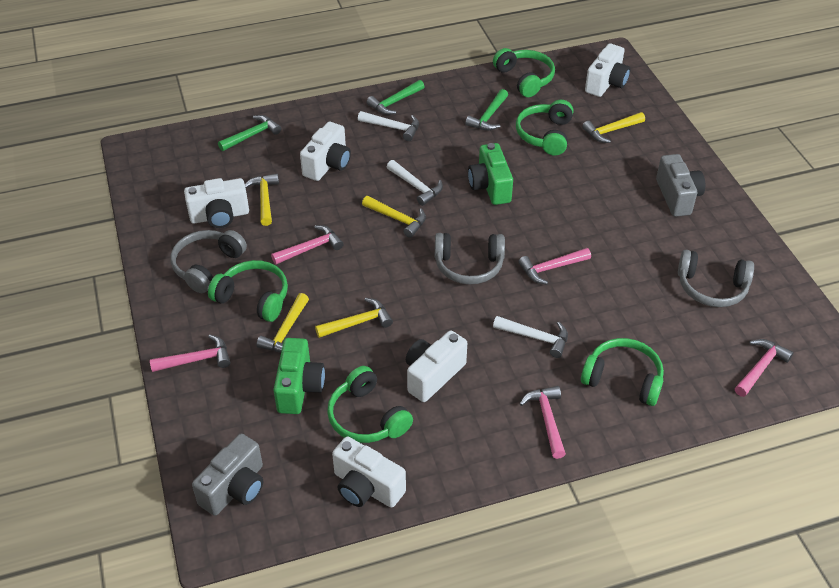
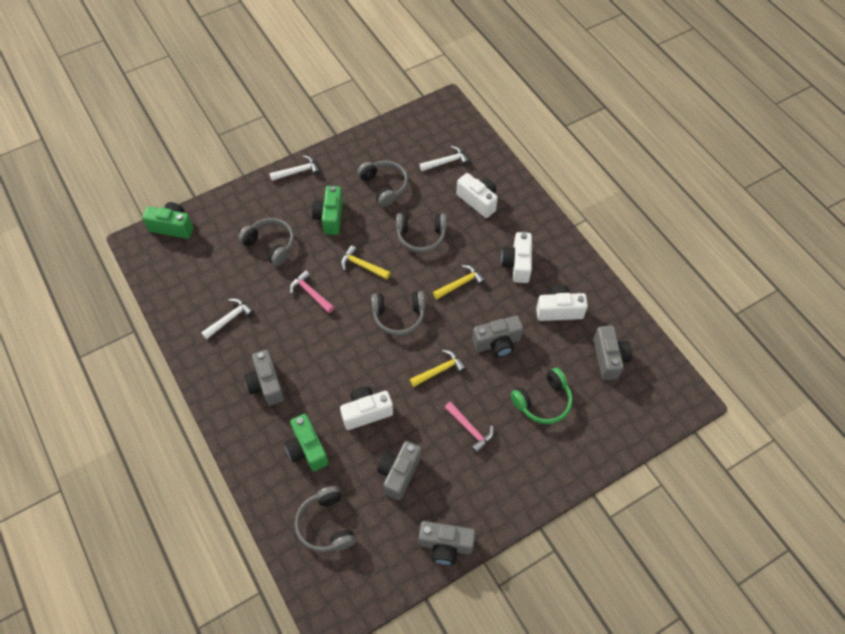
green camera: [273,338,325,414] [468,143,513,205] = 2 -> [142,202,194,239] [284,414,329,472] [312,186,343,235] = 3
green hammer: [218,115,281,151] [367,80,425,115] [465,89,508,131] = 3 -> none = 0
green headphones: [208,260,288,322] [327,366,413,443] [493,48,555,97] [516,100,573,156] [581,338,664,406] = 5 -> [510,368,572,424] = 1
grey camera: [192,434,263,516] [656,154,705,217] = 2 -> [244,350,284,406] [377,441,421,500] [419,521,475,565] [472,316,523,357] [593,326,632,380] = 5
grey headphones: [171,230,247,293] [435,233,505,285] [678,250,754,307] = 3 -> [238,218,294,266] [295,486,355,552] [357,161,408,207] [371,291,425,336] [396,213,446,253] = 5
pink hammer: [150,334,230,372] [271,225,343,264] [518,248,591,284] [520,386,566,459] [735,339,794,397] = 5 -> [290,270,334,313] [444,402,494,454] = 2
white camera: [184,178,249,228] [300,122,351,181] [332,436,406,508] [406,330,467,402] [585,43,630,97] = 5 -> [340,386,393,430] [457,173,498,218] [501,232,532,283] [536,285,588,321] = 4
yellow hammer: [245,174,279,226] [257,293,309,352] [315,298,393,338] [362,196,426,238] [582,112,645,143] = 5 -> [341,245,391,280] [410,350,466,387] [433,265,485,299] = 3

